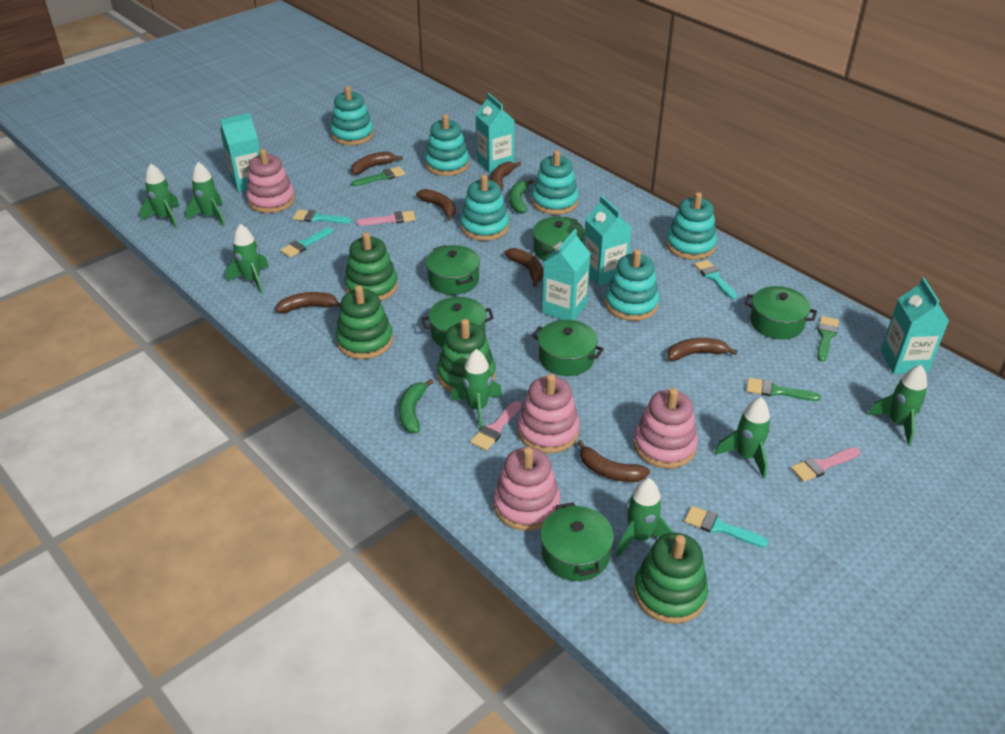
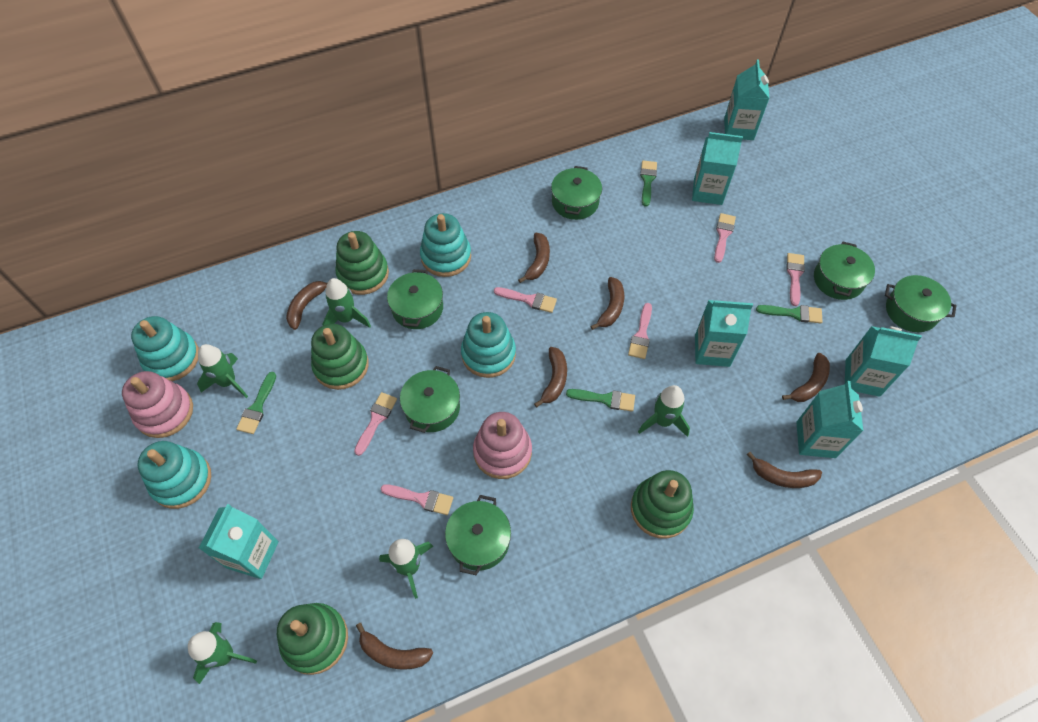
green banana: [399,379,433,433] [509,179,534,214] = 2 -> none = 0
green brush: [351,166,405,186] [746,378,821,401] [817,316,839,362] = 3 -> [236,372,276,434] [566,389,635,412] [640,161,657,207] [756,305,822,323] = 4
green rocket: [140,164,180,229] [186,162,225,226] [226,224,269,294] [450,349,502,429] [616,478,674,557] [715,397,771,479] [867,365,927,446] = 7 -> [188,622,257,684] [197,344,248,398] [322,278,371,328] [379,539,433,599] [638,385,690,437] = 5
pink brush: [356,211,416,226] [470,401,522,451] [791,447,860,482] = 3 -> [354,392,397,456] [381,484,453,515] [494,287,557,313] [628,303,652,359] [714,213,736,263] [786,253,805,306] = 6
pink stacking toy: [246,149,295,213] [493,447,560,531] [517,374,580,453] [633,388,698,469] = 4 -> [122,371,193,438] [473,412,532,479] = 2
turquoise brush: [280,227,333,258] [293,210,352,224] [684,506,769,547] [694,260,737,299] = 4 -> none = 0
turquoise carton: [220,113,260,192] [475,93,514,174] [542,229,591,320] [584,196,632,286] [881,278,949,374] = 5 -> [199,504,279,579] [692,132,743,205] [695,300,753,367] [724,59,770,140] [796,381,863,458] [845,326,922,397] = 6
turquoise stacking toy: [331,86,374,145] [425,114,469,176] [460,175,509,241] [532,150,579,215] [605,249,659,321] [666,192,717,260] = 6 -> [131,316,199,381] [137,441,211,509] [420,213,471,277] [461,312,516,378] = 4

